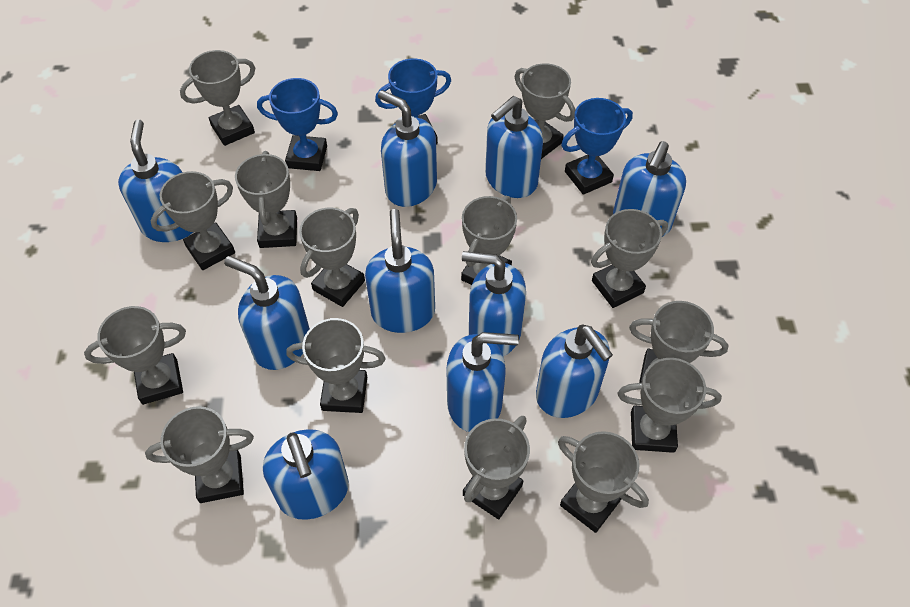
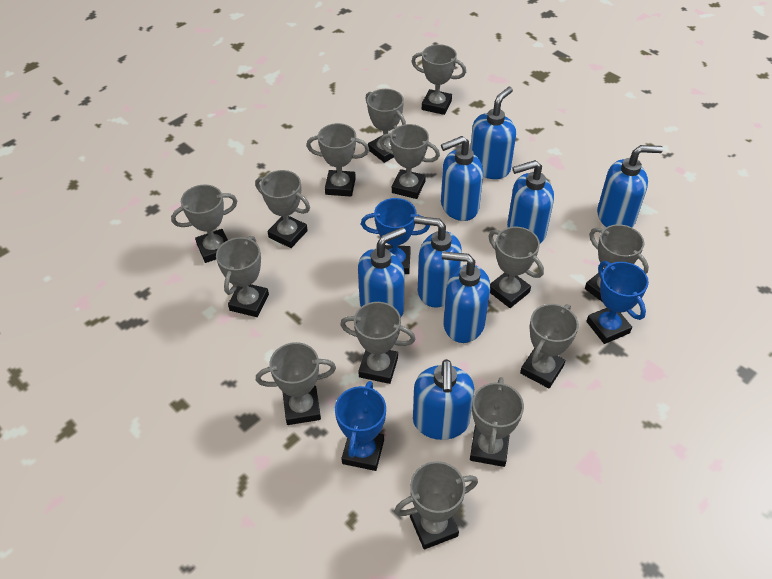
blue soap dispenser: [118,119,193,242] [224,256,310,370] [263,429,349,520] [365,209,435,333] [378,90,437,207] [446,332,519,432] [462,251,526,356] [485,96,543,198] [536,325,613,418] [613,141,686,237] = 10 -> [358,227,406,316] [413,359,474,440] [414,216,462,308] [441,136,483,221] [442,252,490,343] [470,87,516,179] [507,160,554,243] [597,145,663,227] = 8

